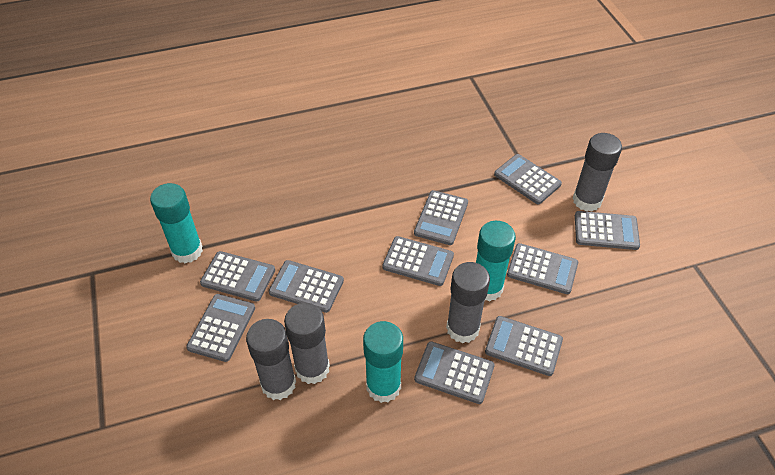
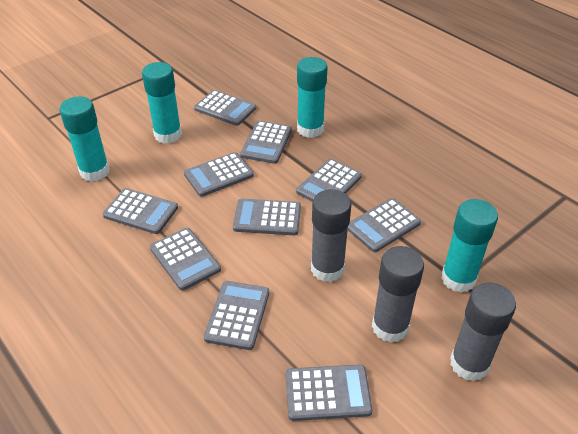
grey glue stick: [246,319,296,400] [284,303,330,384] [446,262,490,343] [573,133,622,212] = 4 -> [311,189,351,282] [372,246,424,343] [450,283,516,381] = 3
turquoise glue stick: [150,183,203,263] [363,321,403,403] [476,221,516,302] = 3 -> [60,97,110,182] [142,62,182,144] [297,57,328,138] [441,199,498,293] = 4

